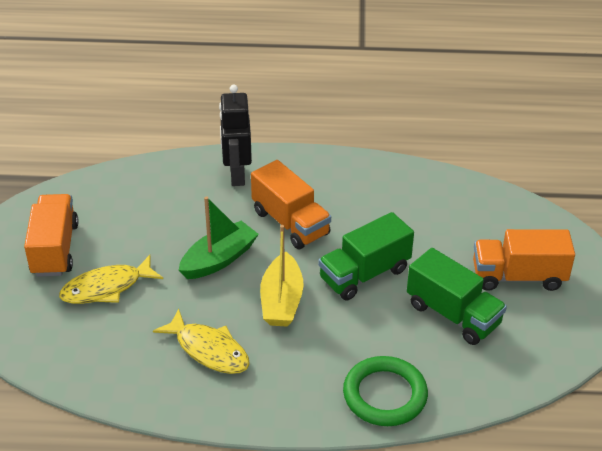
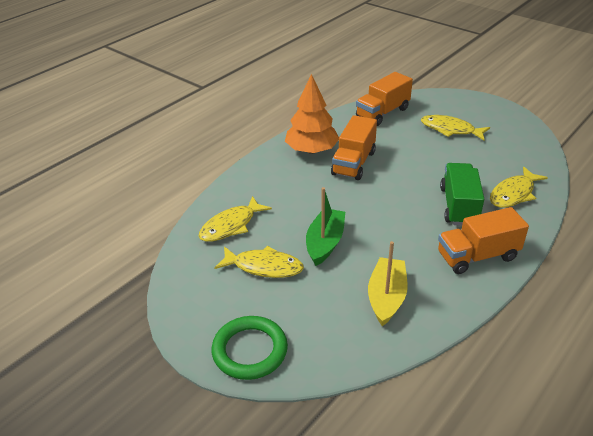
black robot: [219,85,252,186] = 1 -> none = 0
green truck: [318,212,414,301] [407,248,507,345] = 2 -> [440,163,484,225] = 1
orange tree: none = 0 -> [285,74,339,154] = 1
yellow fish: [59,255,163,304] [153,309,250,374] = 2 -> [199,196,272,242] [214,246,304,278] [421,115,490,140] [490,167,548,208] = 4

